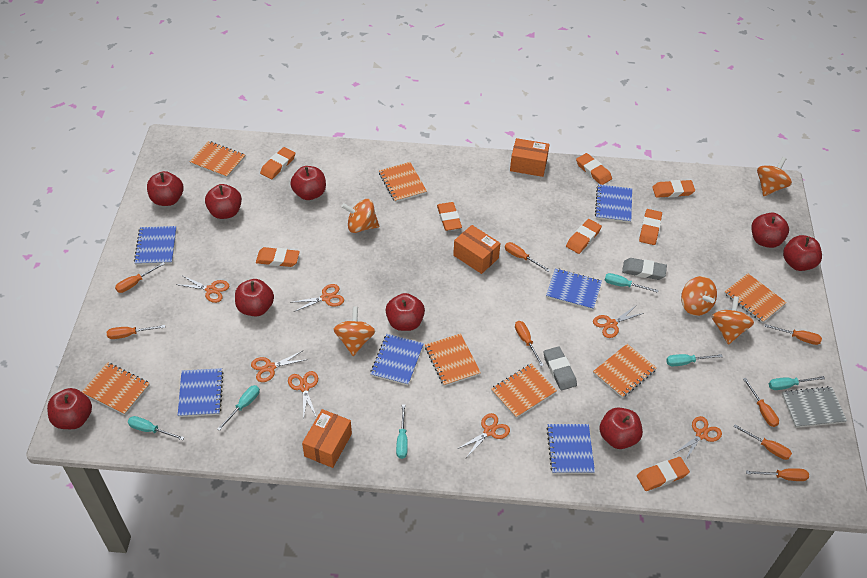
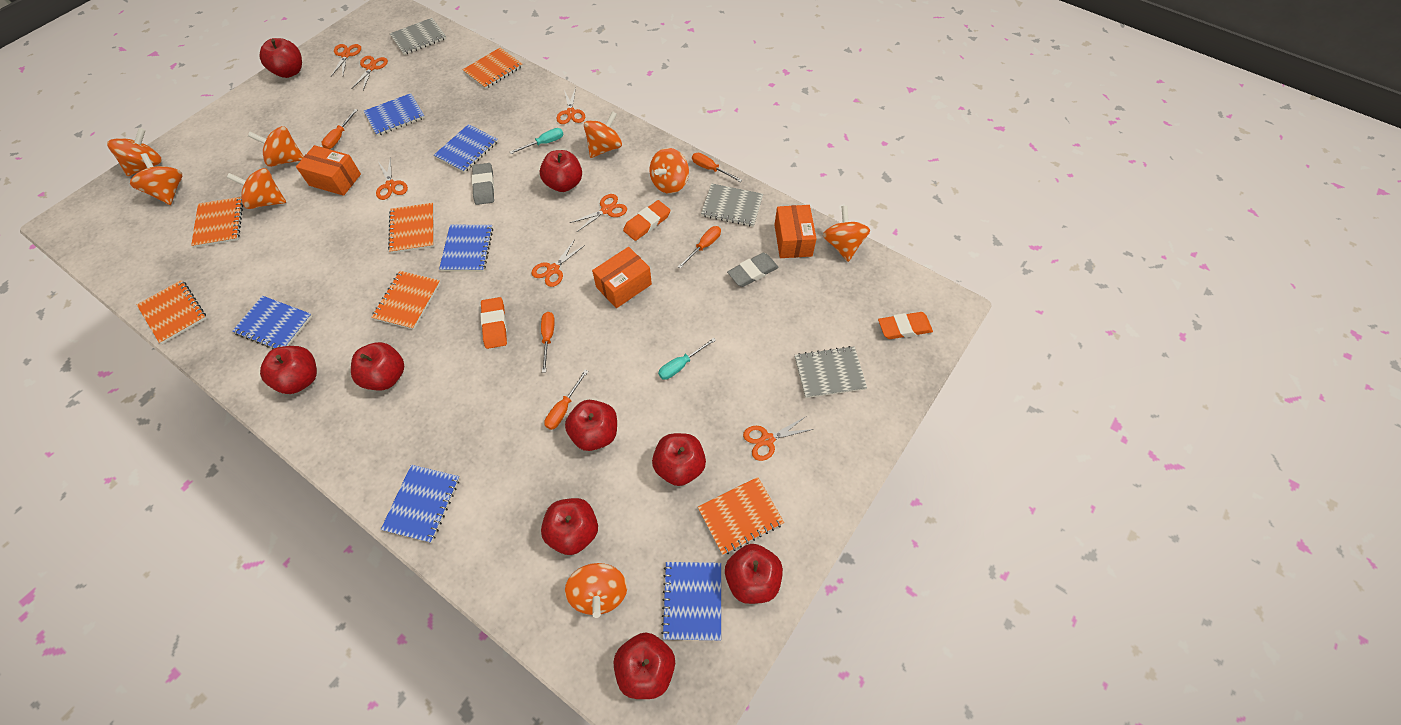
grey notebook: [782,386,847,428] = 1 -> [390,18,447,55] [701,183,763,227] [795,346,867,398] = 3
orange eraser: [256,247,300,267] [260,147,295,179] [437,202,462,231] [566,219,602,254] [576,153,612,185] [637,457,690,491] [639,209,662,245] [652,180,695,198] = 8 -> [480,297,507,349] [623,200,671,241] [878,312,933,339] = 3
orange notebook: [82,362,150,415] [189,141,245,178] [379,162,427,202] [425,333,481,386] [491,364,557,418] [593,344,657,398] [724,273,787,323] = 7 -> [137,280,207,344] [191,197,243,248] [371,271,440,330] [388,203,434,253] [463,48,523,89] [698,477,784,555] = 6
orange screwdriver: [107,325,165,339] [115,262,165,293] [505,242,550,272] [515,321,543,366] [734,424,792,460] [743,378,779,427] [746,468,809,481] [764,324,822,345] = 8 -> [322,109,358,149] [541,312,555,373] [544,370,588,430] [678,226,721,269] [692,153,742,182] = 5
orange spinning top: [333,306,375,356] [341,199,379,233] [681,276,717,316] [712,296,754,345] [757,157,792,196] = 5 -> [107,128,162,176] [130,153,182,205] [227,168,286,209] [248,126,304,167] [565,563,627,618] [584,111,622,158] [650,148,689,194] [823,205,870,262] = 8
turquoise screwdriver: [128,416,184,440] [217,385,260,431] [396,404,408,459] [605,273,658,293] [666,354,723,366] [769,376,825,390] = 6 -> [510,128,564,154] [658,338,716,380] = 2

